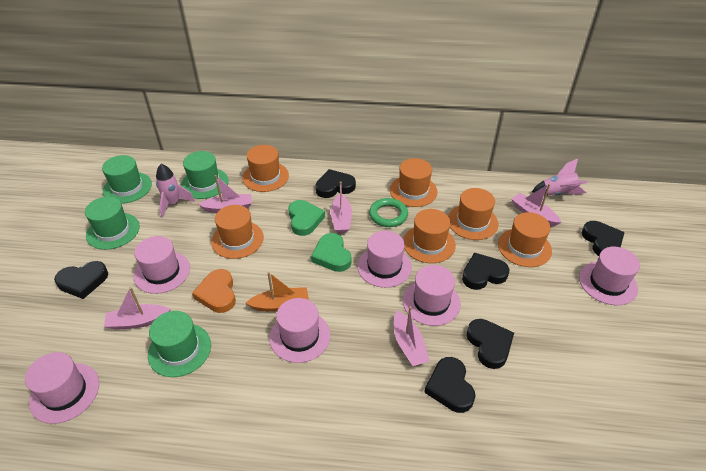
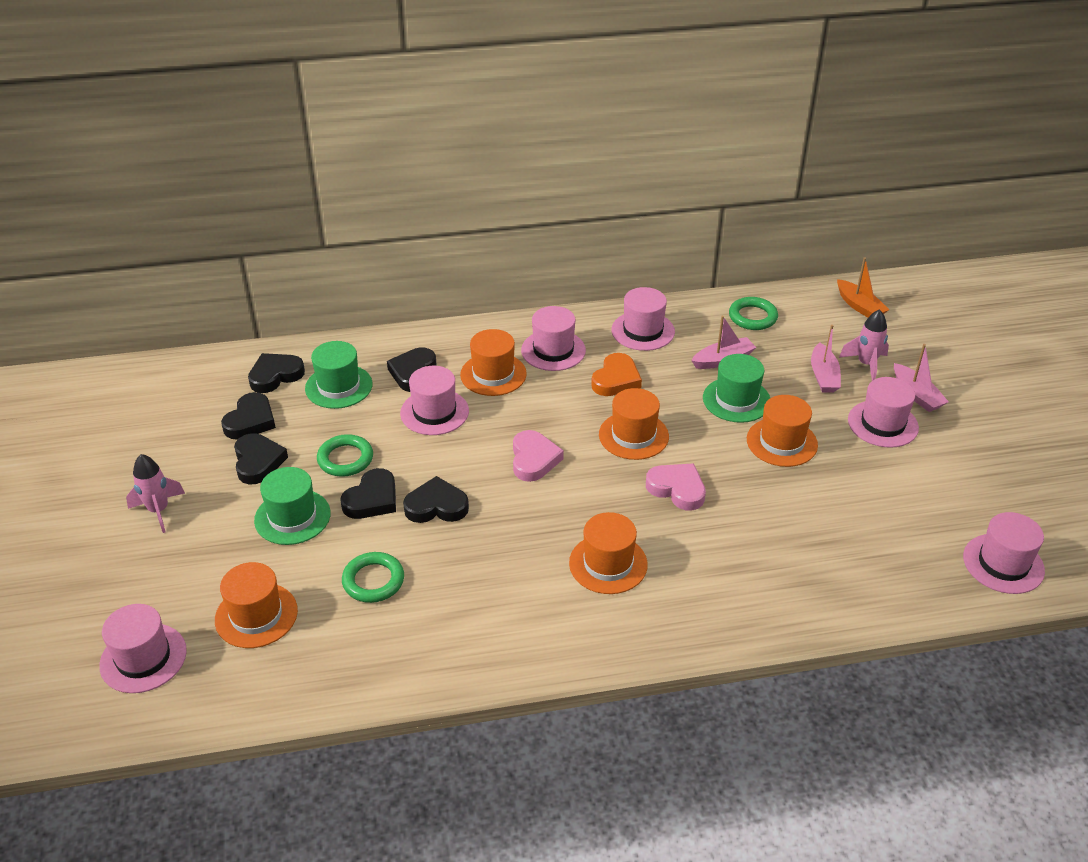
green hat: [85,197,140,250] [102,155,152,204] [148,311,211,377] [181,151,229,199] = 4 -> [254,467,331,545] [305,341,373,409] [703,354,770,423] = 3
green heart: [288,200,325,236] [311,233,352,272] = 2 -> none = 0
green ring: [369,198,408,227] = 1 -> [317,434,373,477] [342,552,404,603] [729,297,778,330] = 3
orange hat: [211,205,264,259] [242,145,289,192] [390,158,438,207] [403,209,456,263] [448,188,498,240] [498,212,552,267] = 6 -> [215,562,298,648] [460,329,527,396] [569,512,648,594] [599,388,669,460] [747,395,818,467] = 5
pink boat: [104,287,171,330] [198,175,252,213] [331,182,352,233] [394,306,430,366] [512,183,561,227] = 5 -> [691,316,757,369] [811,325,841,393] [894,344,949,412] = 3
pink heart: none = 0 -> [513,430,564,482] [646,463,706,510] = 2

